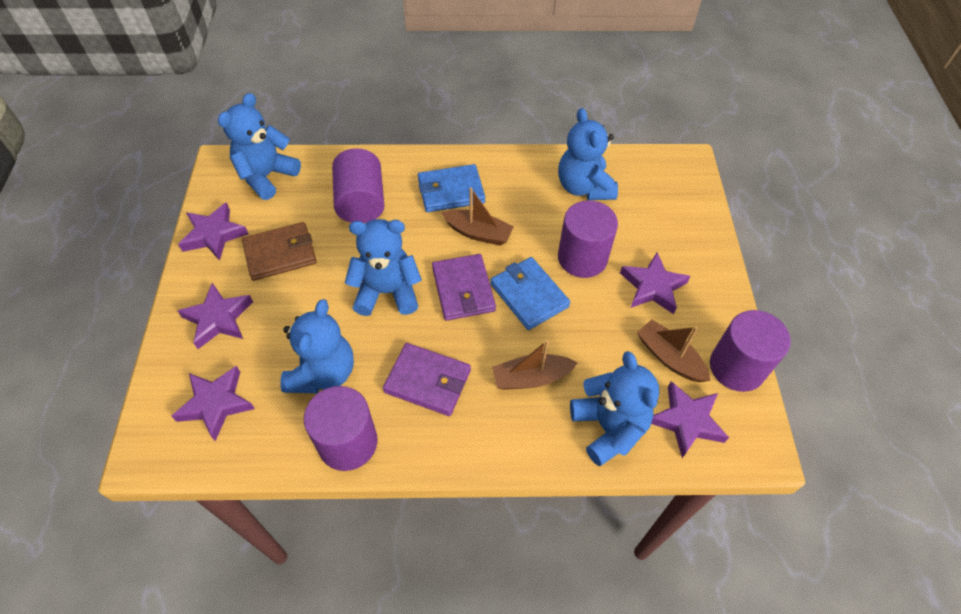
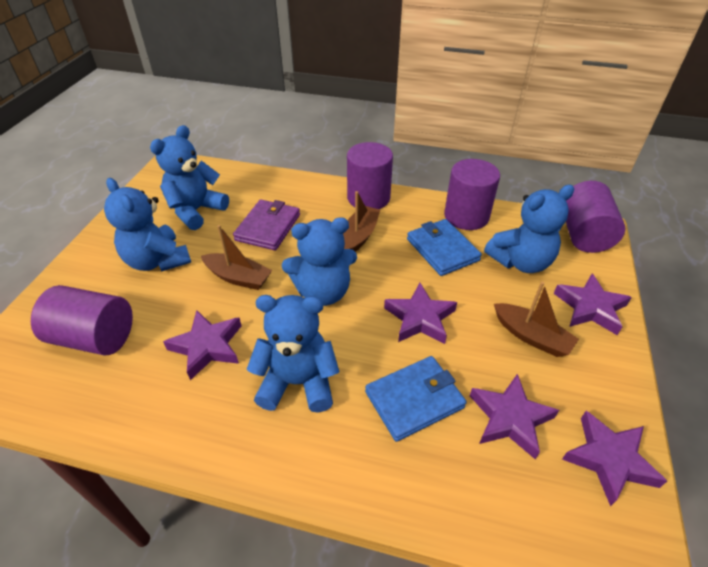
brown wallet: [242,222,317,281] = 1 -> none = 0
purple wallet: [383,343,471,416] [432,254,496,321] = 2 -> [233,200,300,250] = 1

